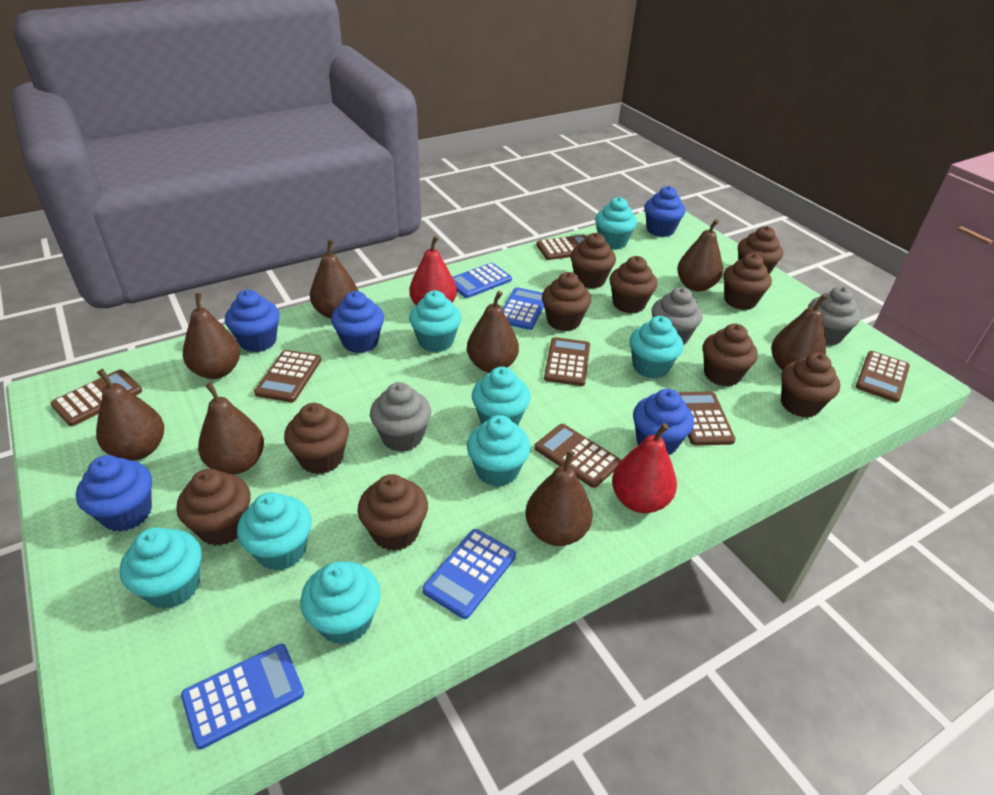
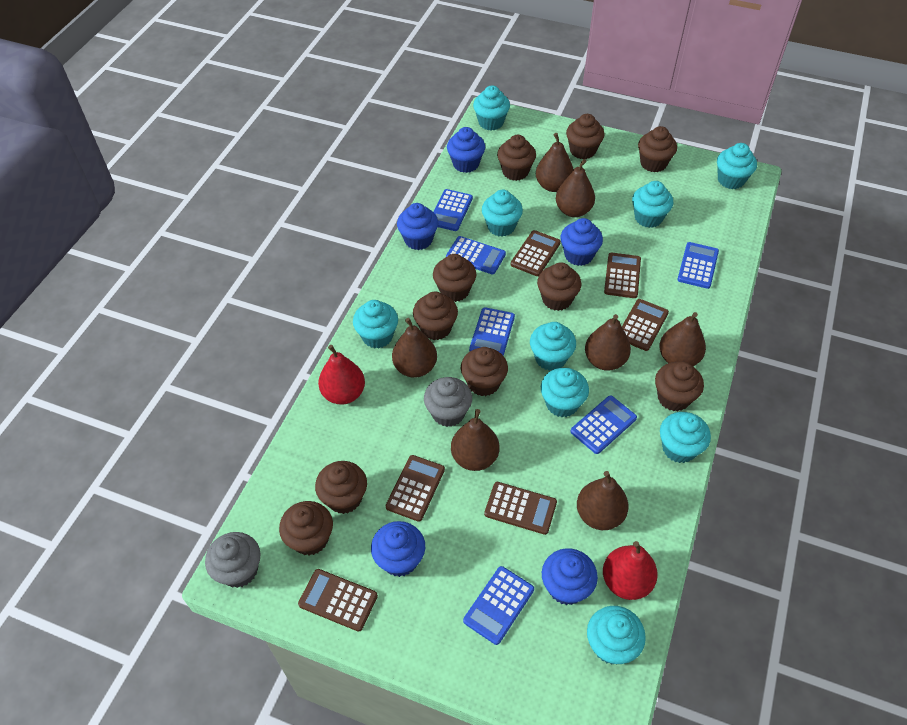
blue calculator: [181,644,304,749] [422,529,516,619] [452,263,512,298] [503,287,544,330] = 4 -> [433,189,473,231] [446,236,506,274] [463,566,534,645] [469,307,515,356] [570,395,637,454] [677,242,719,289] = 6
brown calculator: [50,369,142,426] [254,350,321,402] [535,424,621,488] [536,235,587,260] [544,337,590,386] [678,392,736,446] [856,351,910,402] = 7 -> [298,569,378,632] [386,455,445,522] [484,482,557,535] [511,230,561,276] [604,252,641,298] [622,299,669,351] = 6
brown pear: [96,369,164,461] [183,293,240,379] [198,382,264,475] [310,239,358,319] [467,291,519,373] [526,450,593,546] [677,219,723,292] [771,294,827,370] = 8 -> [392,318,437,378] [451,409,499,471] [536,133,574,192] [556,159,595,217] [577,471,629,530] [585,314,631,371] [659,312,706,366] = 7
grey cupcake: [370,382,431,452] [651,287,703,345] [808,287,861,346] = 3 -> [205,532,261,588] [424,377,472,427] = 2
turquoise cupcake: [120,527,202,609] [237,492,312,571] [300,562,381,645] [409,291,461,352] [467,415,531,487] [472,367,531,426] [595,197,637,250] [629,316,683,379] = 8 -> [353,300,398,348] [473,85,510,131] [482,190,523,237] [530,322,576,371] [541,368,589,417] [587,606,646,665] [632,181,673,228] [660,412,711,463] [717,143,757,189] = 9

